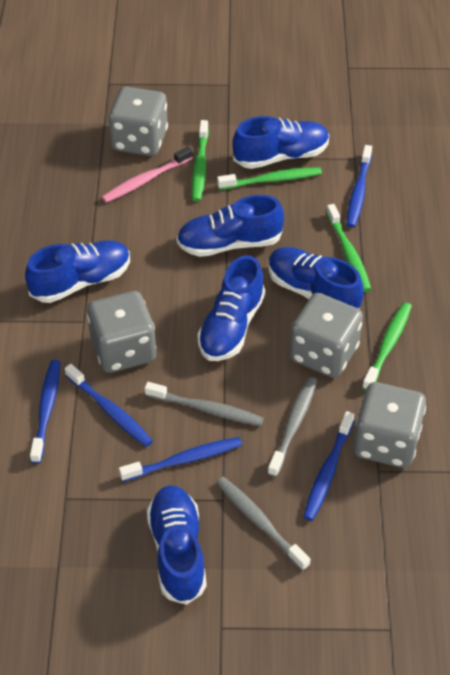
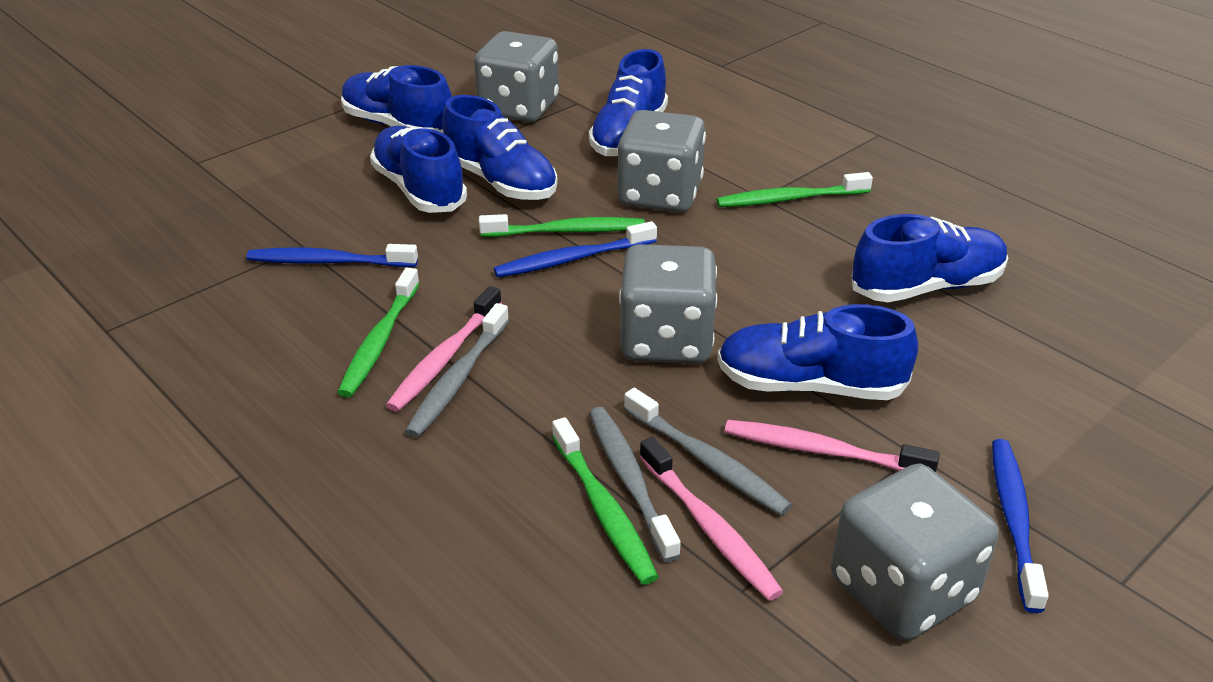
blue toothbrush: [30,360,60,464] [65,364,153,447] [119,437,242,482] [303,411,354,521] [347,145,372,228] = 5 -> [246,244,418,267] [494,221,657,277] [992,439,1049,613] = 3
pink toothbrush: [102,146,193,203] = 1 -> [386,286,502,412] [640,437,784,601] [724,420,940,472] = 3

